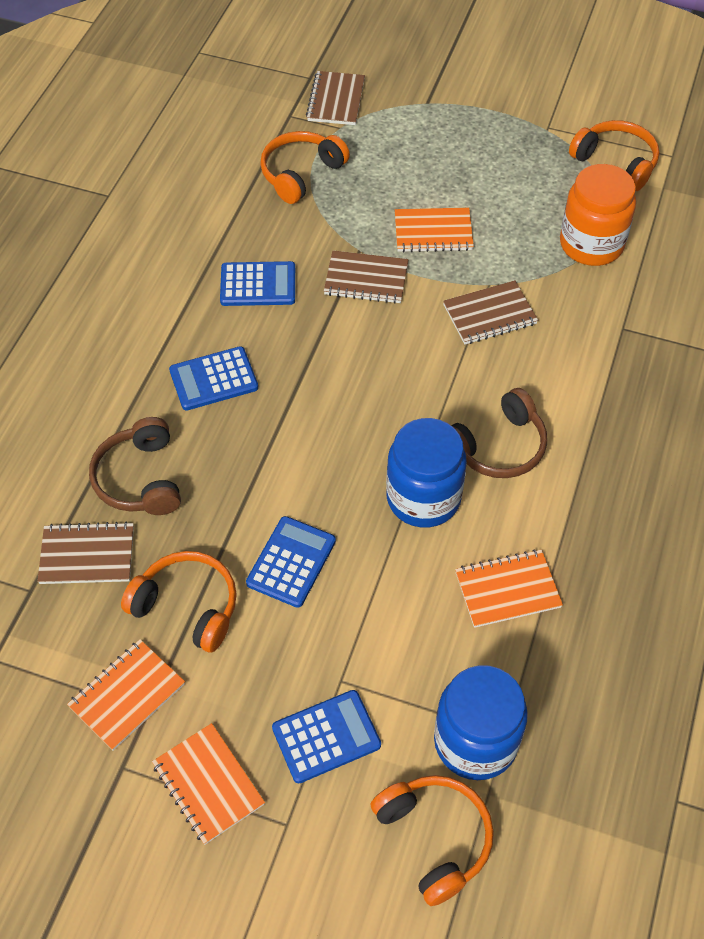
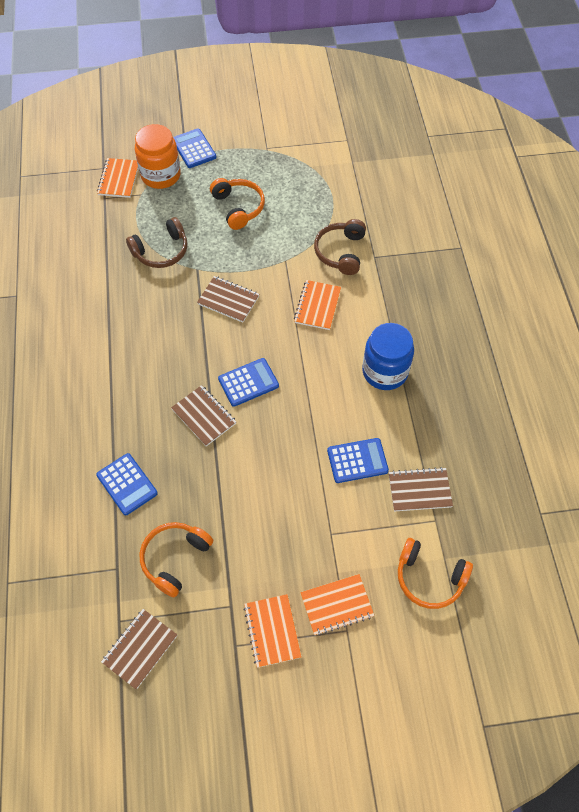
blue jar: [386,418,467,528] [434,665,528,780] = 2 -> [362,323,414,390] = 1
orange headphones: [121,551,237,652] [260,131,350,204] [371,775,494,906] [569,120,659,191] = 4 -> [140,522,213,597] [210,178,265,230] [398,538,473,609] = 3

